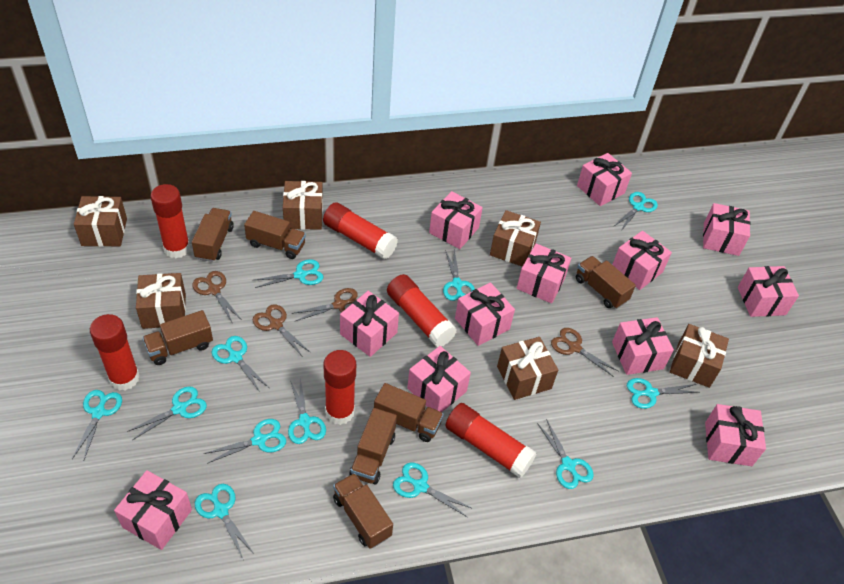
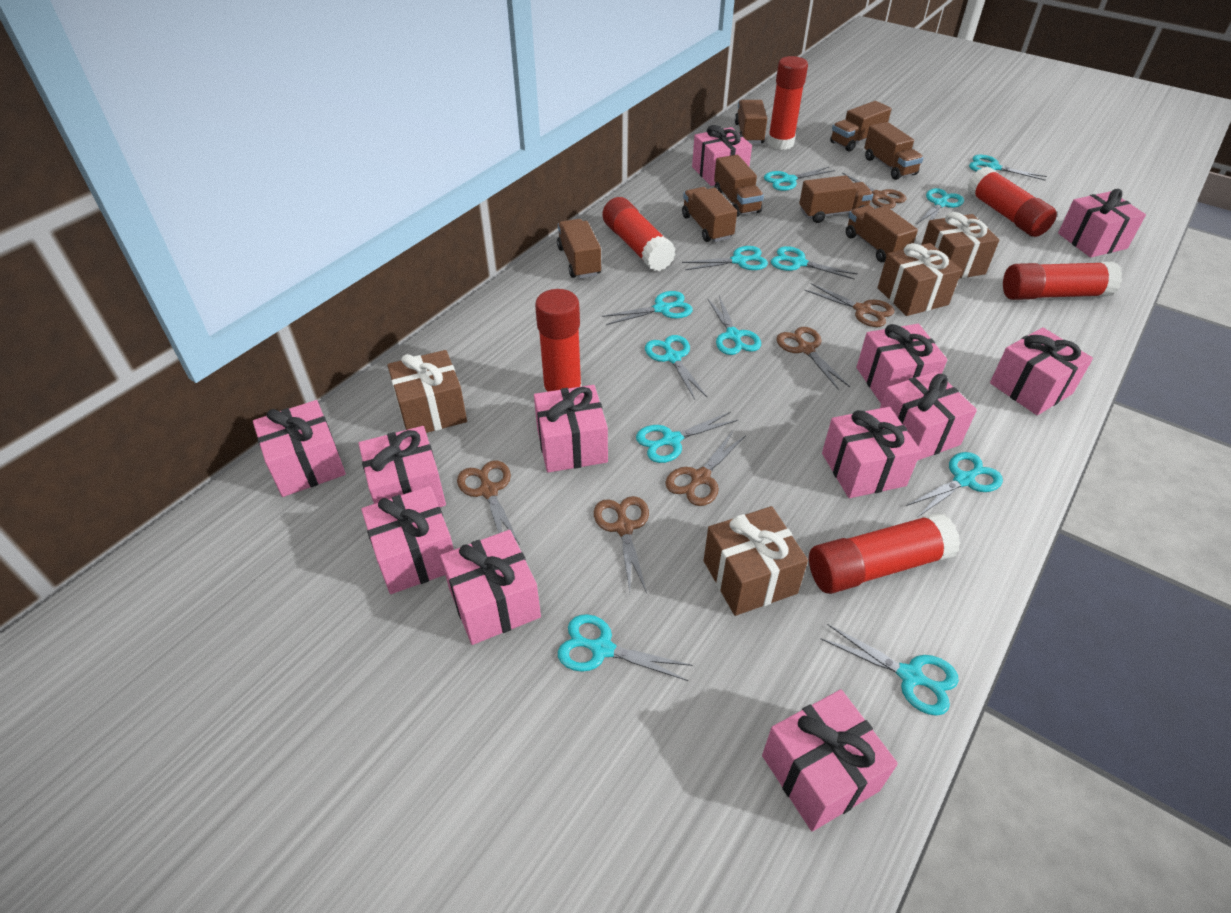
brown gift: [74,196,127,247] [136,273,186,329] [283,181,323,230] [490,210,541,267] [497,337,558,400] [670,324,729,388] = 6 -> [387,350,467,433] [704,506,808,616] [877,243,962,316] [921,212,999,279] = 4
brown scissors: [192,271,241,324] [253,304,311,356] [292,288,358,321] [551,328,619,377] = 4 -> [457,461,520,545] [594,496,649,593] [665,431,746,506] [776,327,850,390] [804,283,894,327] [842,172,906,209] = 6
brown truck: [142,310,213,365] [192,208,234,262] [244,211,306,259] [333,473,393,549] [349,408,397,484] [374,383,444,442] [576,256,636,309] = 7 -> [557,219,601,279] [682,187,737,242] [714,155,764,217] [735,100,767,144] [799,175,873,223] [830,101,892,152] [846,205,918,262] [864,122,923,180] = 8

